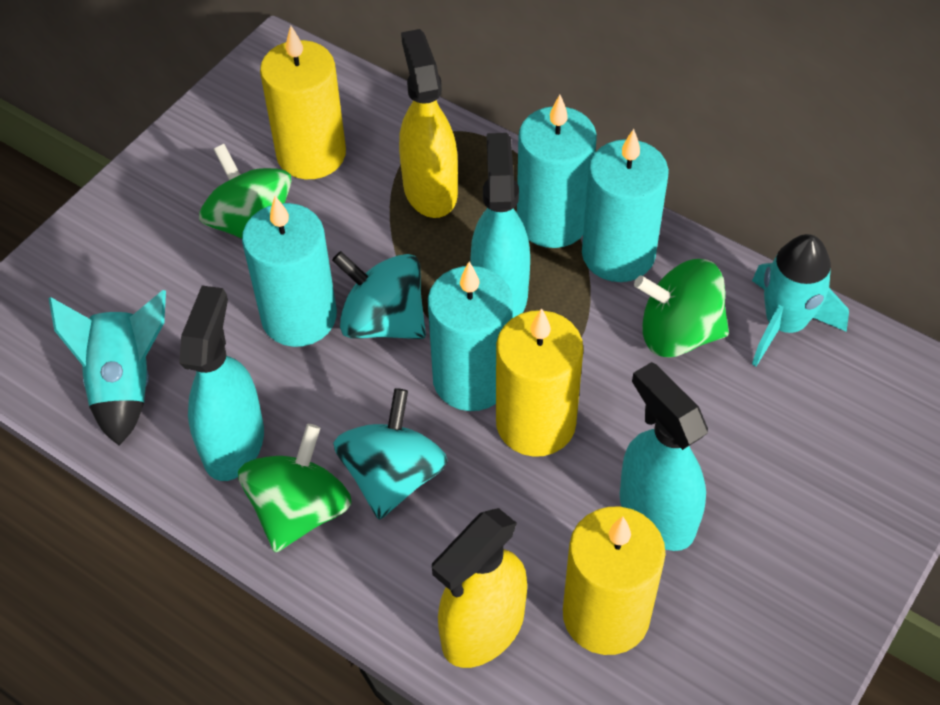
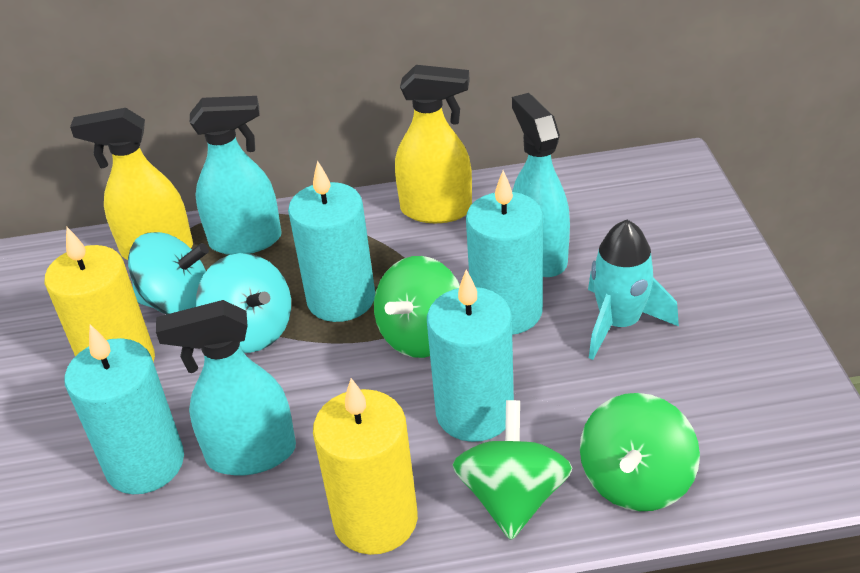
turquoise rocket: [49,290,166,446] [752,234,849,366] = 2 -> [588,220,679,360] = 1
yellow candle: [260,26,346,179] [496,308,583,457] [563,507,666,655] = 3 -> [45,227,155,362] [313,378,418,555] = 2

